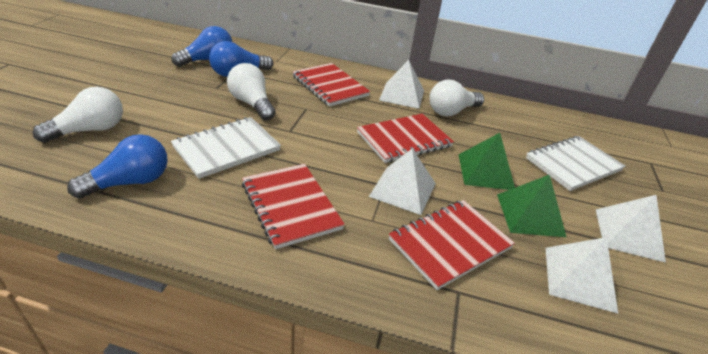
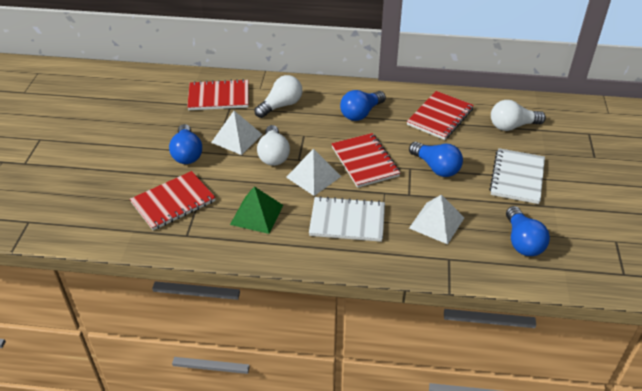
blue light bulb: [67,134,168,199] [171,26,232,67] [209,41,274,77] = 3 -> [169,124,202,164] [340,90,386,121] [409,142,463,177] [506,206,550,256] = 4
green pyramid: [458,133,515,190] [497,175,566,237] = 2 -> [230,186,283,234] = 1
white pyramid: [369,149,436,215] [379,60,424,109] [545,237,618,313] [596,195,666,263] = 4 -> [211,111,262,155] [286,148,341,196] [409,194,464,244] = 3

